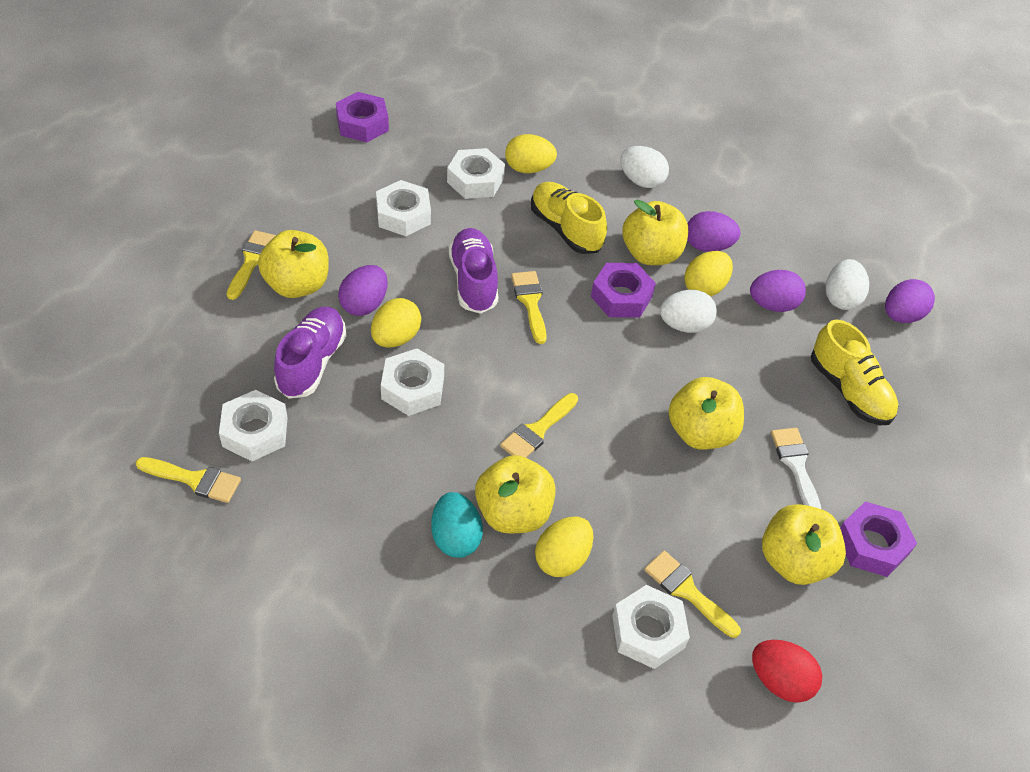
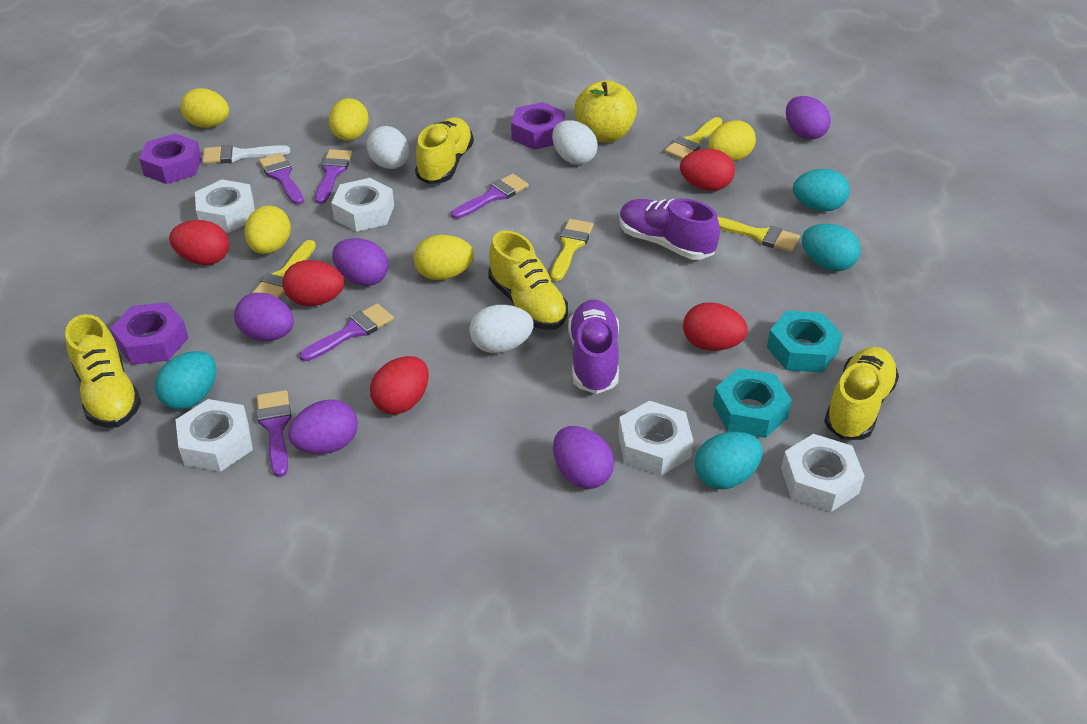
purple brush: none = 0 -> [257,390,291,477] [259,153,304,205] [299,303,394,361] [315,149,352,204] [451,174,529,219] = 5
purple egg: [338,265,388,316] [687,211,741,252] [750,270,806,312] [885,279,935,323] = 4 -> [234,293,294,341] [288,400,358,454] [332,238,389,286] [553,426,614,489] [786,96,831,140] = 5
red egg: [752,640,822,703] = 1 -> [169,220,229,265] [282,260,344,306] [370,356,429,414] [680,149,735,191] [683,302,748,351] = 5
turquoise egg: [431,492,483,558] = 1 -> [155,351,216,410] [695,431,763,489] [793,169,850,211] [802,224,860,271] = 4
turquoise nut: none = 0 -> [713,368,792,438] [767,311,843,373] = 2
yellow apple: [258,230,329,298] [475,455,556,533] [622,200,688,265] [669,377,744,450] [762,504,846,585] = 5 -> [574,80,637,142] = 1
yellow brush: [136,457,241,503] [227,230,276,300] [500,393,578,458] [511,271,547,344] [644,551,741,638] = 5 -> [252,240,316,298] [551,219,593,281] [665,117,722,160] [718,217,800,252] = 4
yellow egg: [371,298,421,348] [505,134,557,173] [535,517,594,577] [684,251,733,297] = 4 -> [180,88,229,128] [244,206,291,254] [329,98,369,141] [414,235,474,280] [708,120,756,161] = 5
yellow shoe: [531,182,607,254] [811,319,898,425] = 2 -> [65,314,141,428] [415,118,474,184] [488,230,568,330] [824,347,899,440] = 4

